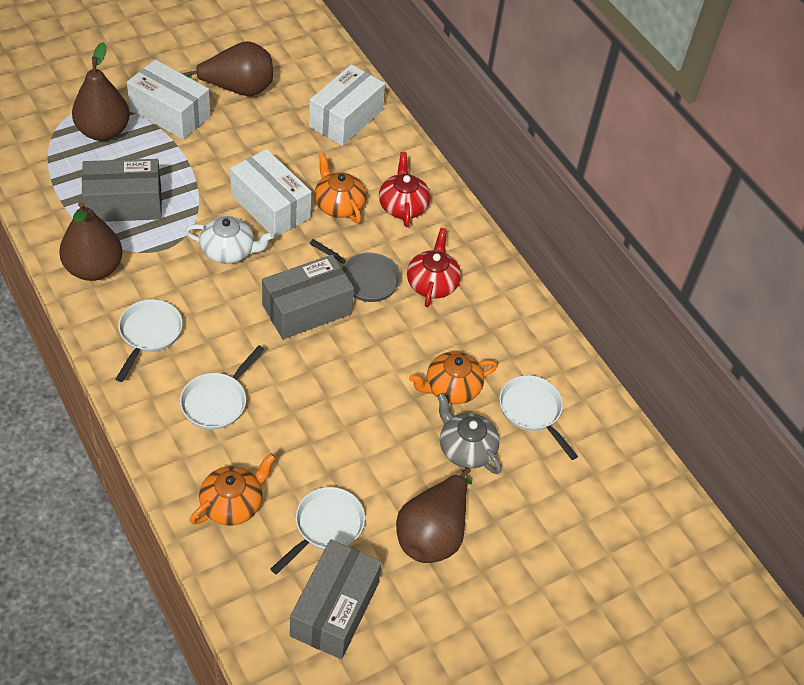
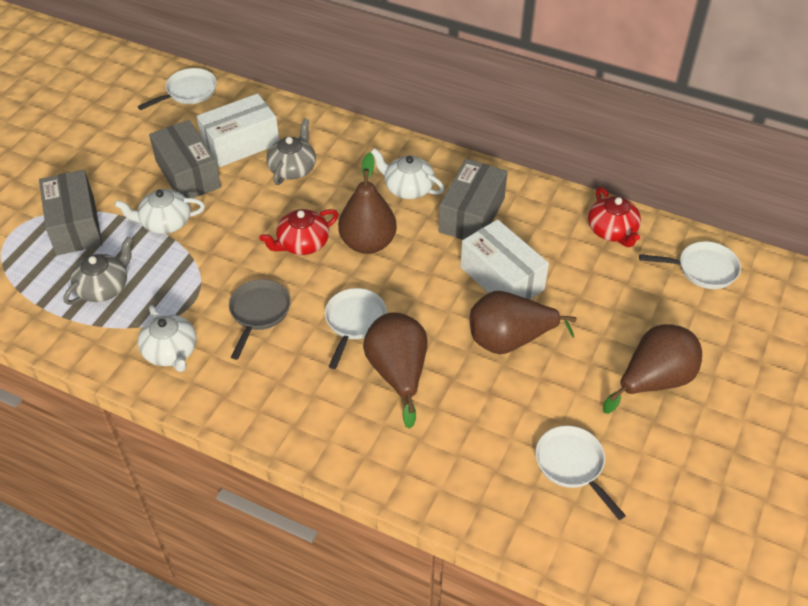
grey teapot: [437,393,502,474] = 1 -> [64,237,133,305] [266,118,316,185] = 2
orange teapot: [190,453,276,526] [314,152,367,223] [409,352,498,404] = 3 -> none = 0
white box: [127,59,211,139] [230,149,312,238] [309,64,385,146] = 3 -> [197,94,279,167] [460,219,549,300] = 2
white teapot: [185,216,274,264] = 1 -> [114,189,205,234] [138,305,197,372] [371,148,445,199] = 3

